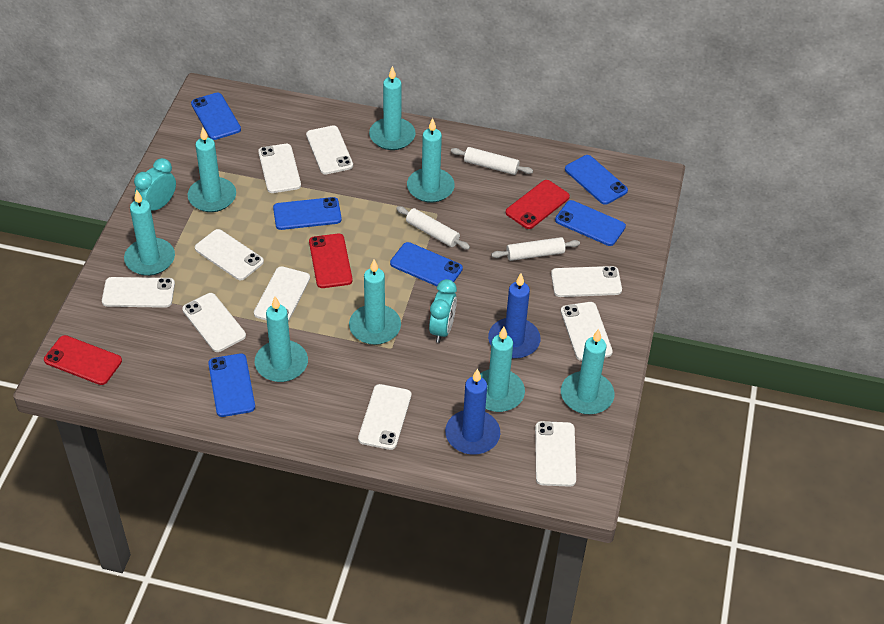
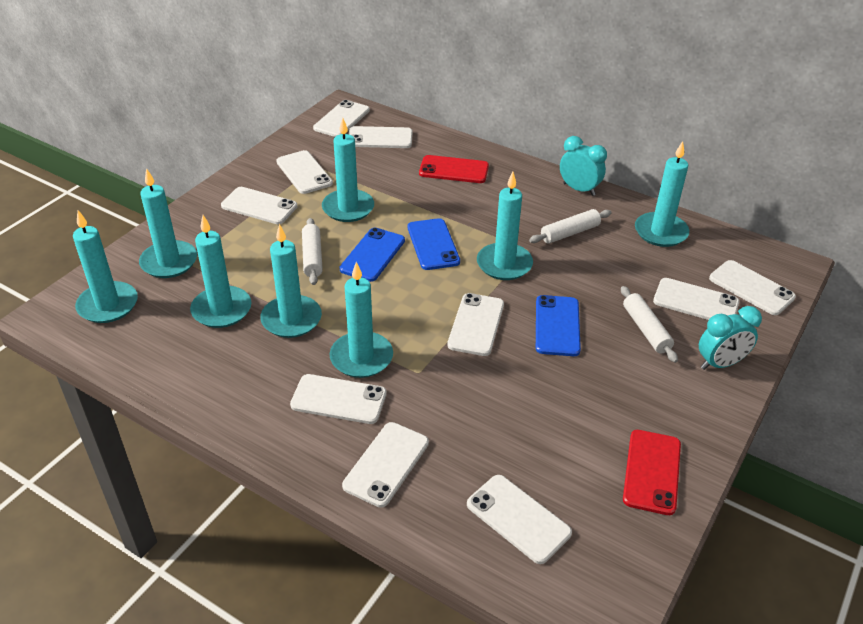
blue candle: [445,369,500,455] [488,273,541,359] = 2 -> none = 0
blue phone: [191,93,241,140] [208,354,255,417] [273,197,342,230] [390,242,463,286] [555,200,626,246] [565,155,628,205] = 6 -> [340,228,405,282] [408,218,460,270] [536,295,581,356] = 3
red phone: [44,335,122,385] [309,234,353,288] [505,180,570,229] = 3 -> [419,155,489,183] [623,430,681,515] = 2

